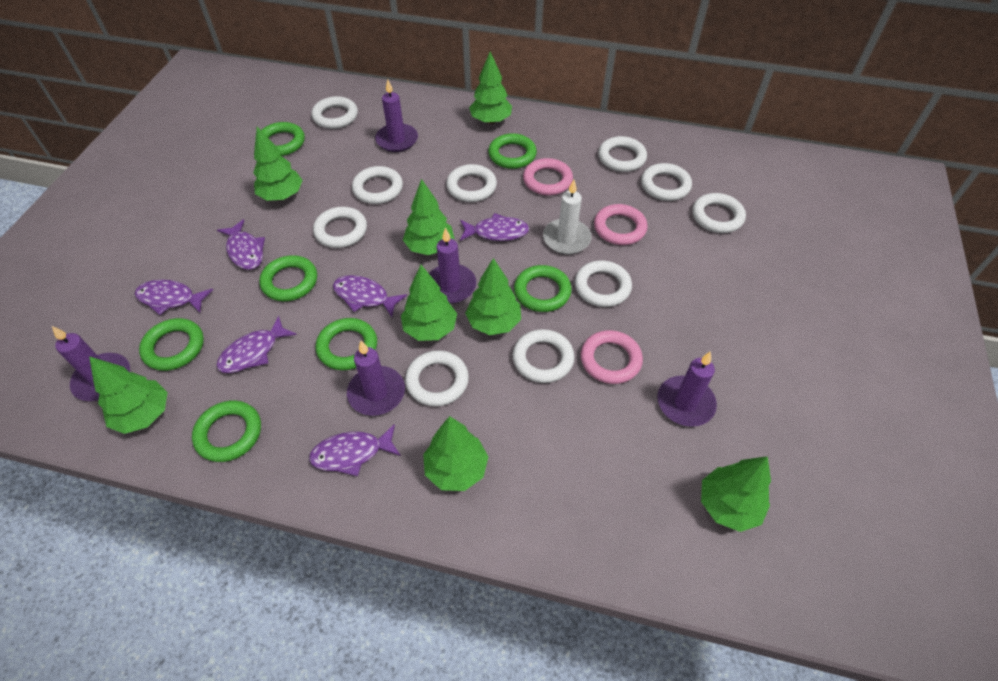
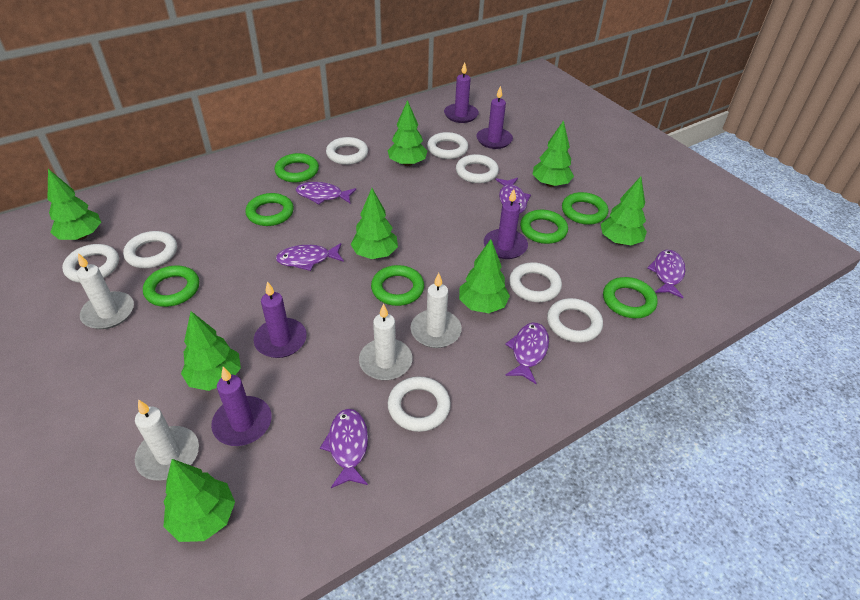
pink ring: [523,158,573,195] [580,330,643,384] [594,204,648,245] = 3 -> none = 0
white candle: [543,180,592,254] = 1 -> [77,253,134,329] [135,400,199,481] [359,303,412,380] [411,273,462,348] = 4
white ring: [311,96,358,129] [313,207,367,248] [352,166,403,204] [405,350,469,406] [446,164,497,202] [513,329,575,383] [575,260,632,307] [598,136,647,172] [641,163,692,201] [692,193,746,233] = 10 -> [62,244,119,283] [123,231,177,268] [326,137,368,165] [388,376,451,432] [427,132,468,159] [456,154,499,183] [509,262,562,302] [547,298,603,342] = 8

